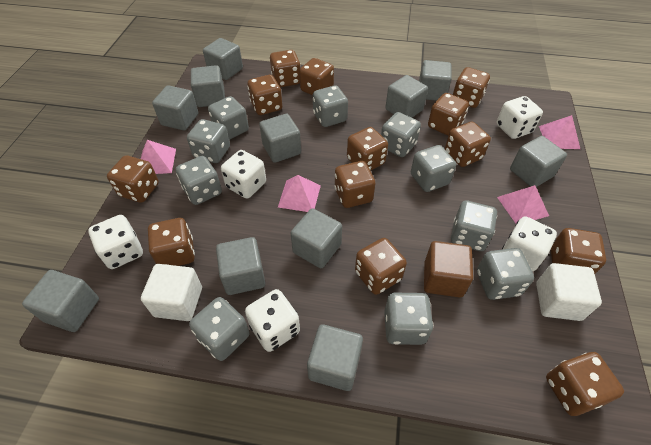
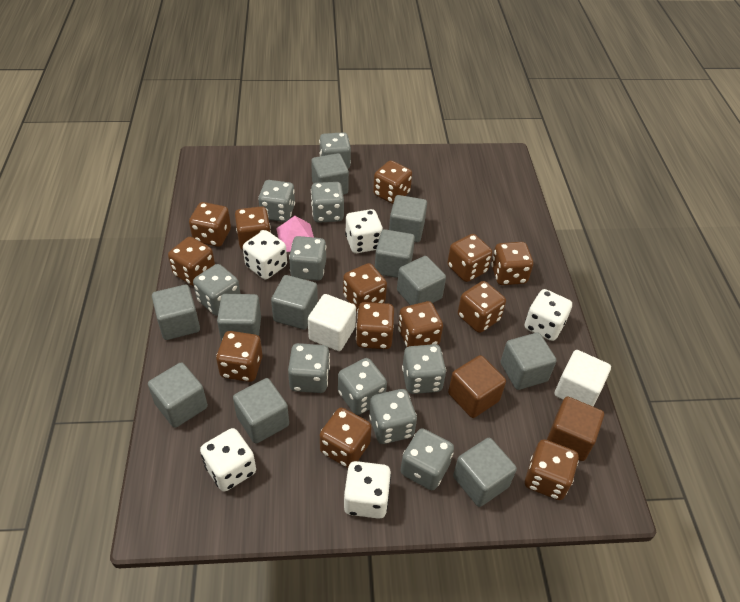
brown cube: [424,241,473,298] = 1 -> [448,355,506,418] [547,397,604,461] = 2
pink pyramid: [141,140,176,174] [278,175,321,212] [497,185,549,223] [539,115,580,149] = 4 -> [276,216,314,252] = 1

